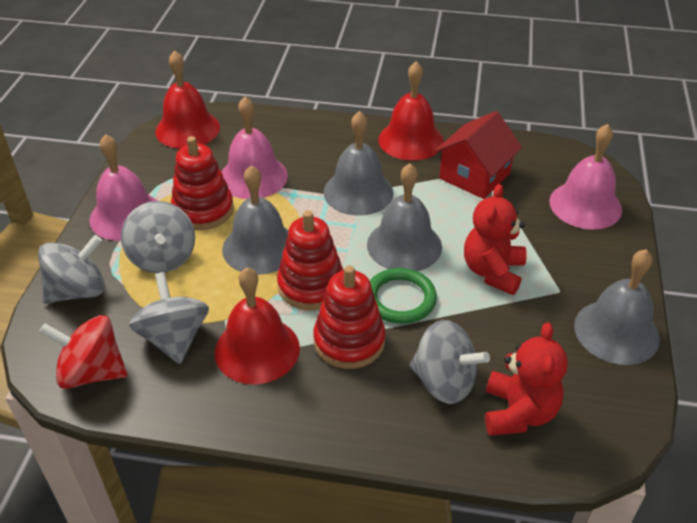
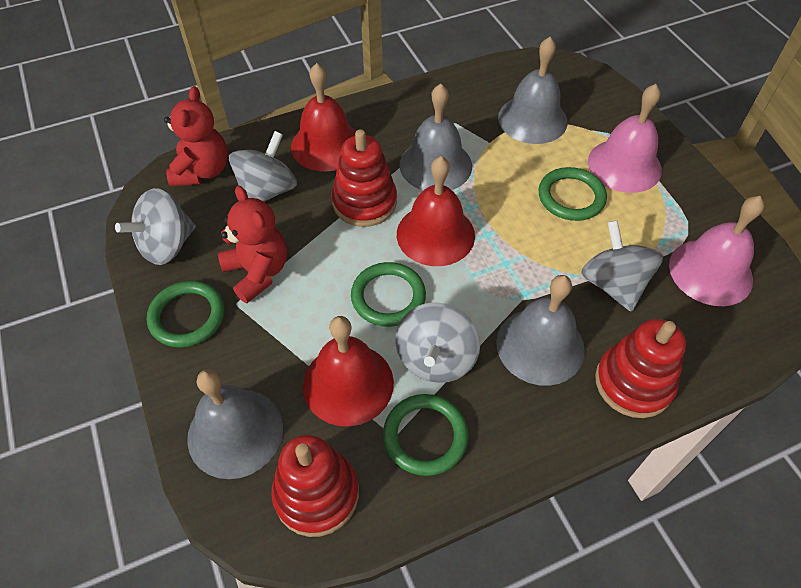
green ring: [370,268,437,324] = 1 -> [147,281,224,348] [351,262,426,327] [383,394,469,476] [539,167,607,221] = 4
pink bell: [89,134,158,241] [221,97,288,199] [549,124,622,230] = 3 -> [588,84,662,193] [669,196,765,306] = 2
red house: [435,111,522,199] = 1 -> none = 0
red spinning top: [39,315,127,389] = 1 -> none = 0

